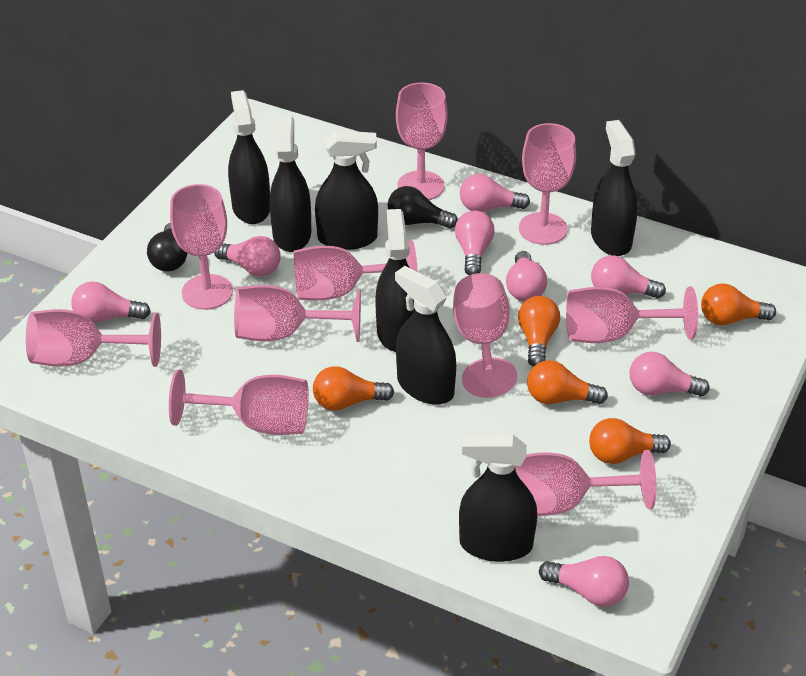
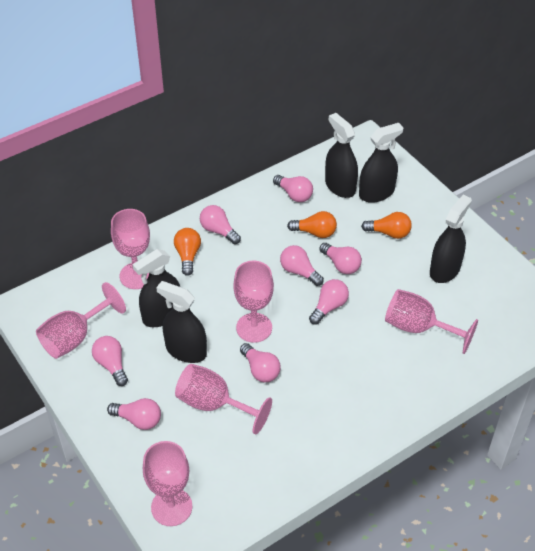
black light bulb: [147,223,187,272] [387,186,458,229] = 2 -> none = 0
black spray bottle: [228,90,270,224] [270,116,311,252] [315,130,378,250] [375,209,415,352] [395,266,456,405] [459,434,537,562] [591,120,638,256] = 7 -> [133,249,180,327] [156,281,207,363] [325,113,358,198] [359,123,404,203] [430,195,472,283] = 5
orange light bulb: [313,366,394,411] [518,296,560,367] [527,360,608,404] [589,418,671,464] [701,283,776,325] = 5 -> [174,228,201,276] [287,211,337,238] [361,212,412,239] = 3
pink goblet: [26,309,161,367] [169,369,309,435] [170,184,233,310] [234,285,361,342] [294,240,418,301] [396,82,448,200] [453,273,517,398] [515,450,657,516] [519,123,576,245] [566,286,698,343] = 10 -> [36,282,126,359] [111,209,150,289] [143,441,193,526] [175,364,272,435] [233,261,274,343] [385,289,478,354] = 6

